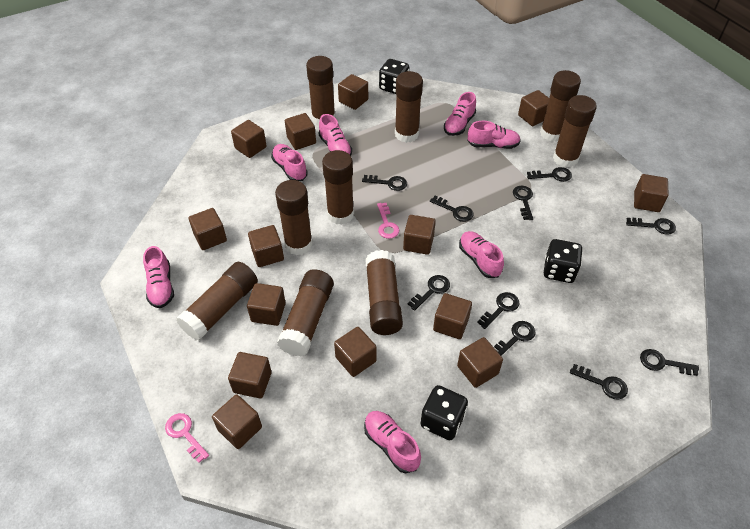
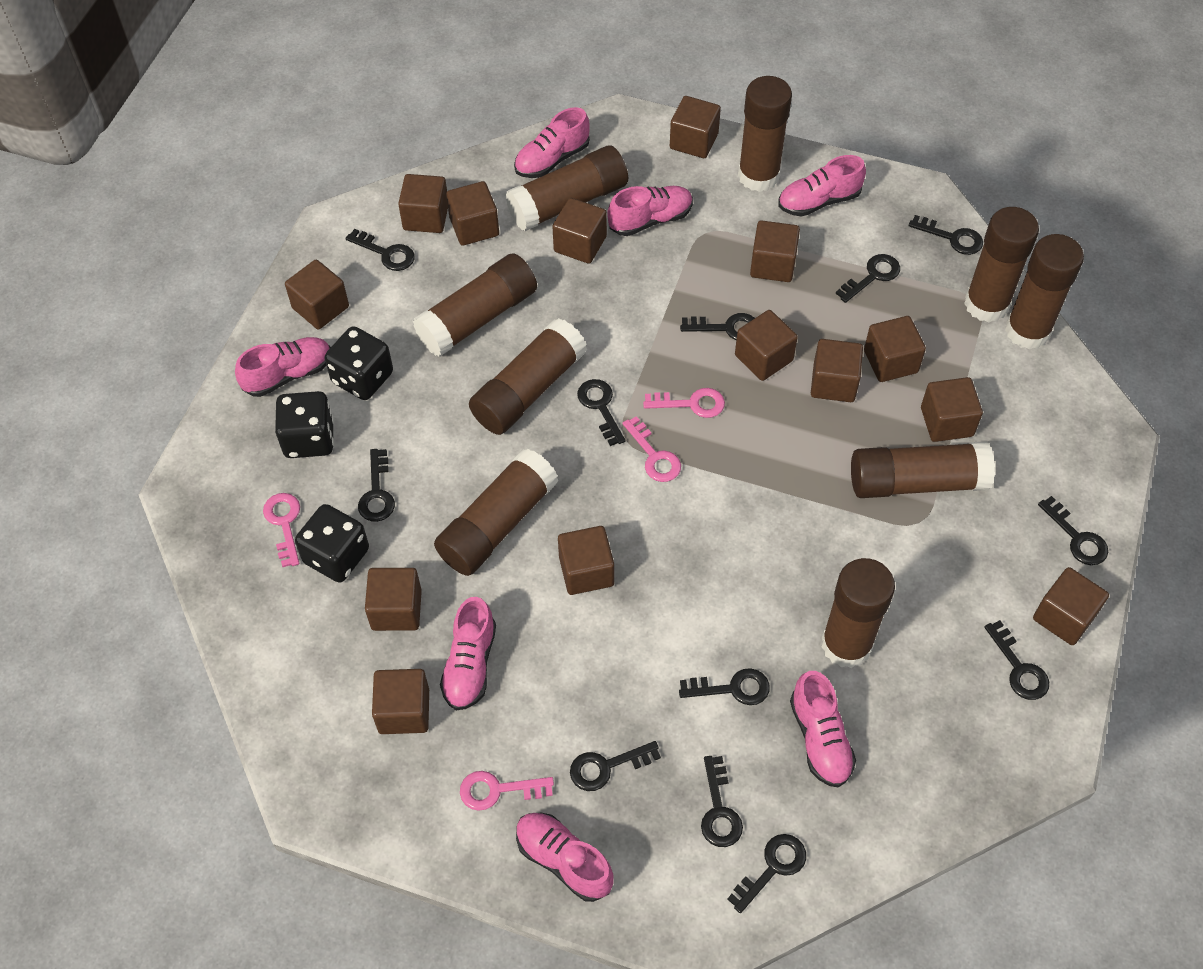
black key: [362,175,407,191] [408,275,450,311] [430,196,474,222] [477,292,519,329] [494,321,535,356] [513,186,533,220] [527,167,572,182] [570,364,628,399] [626,218,676,235] [640,349,699,376] = 10 -> [345,229,415,271] [358,449,395,522] [570,741,661,791] [577,379,625,446] [679,668,770,705] [680,313,755,340] [701,756,743,847] [727,834,806,913] [836,254,900,303] [909,215,983,255] [984,620,1049,700] [1038,496,1108,565] = 12
pink key: [165,413,209,463] [377,203,399,239] = 2 -> [263,493,300,567] [460,771,554,811] [623,416,681,482] [643,388,725,418] = 4

